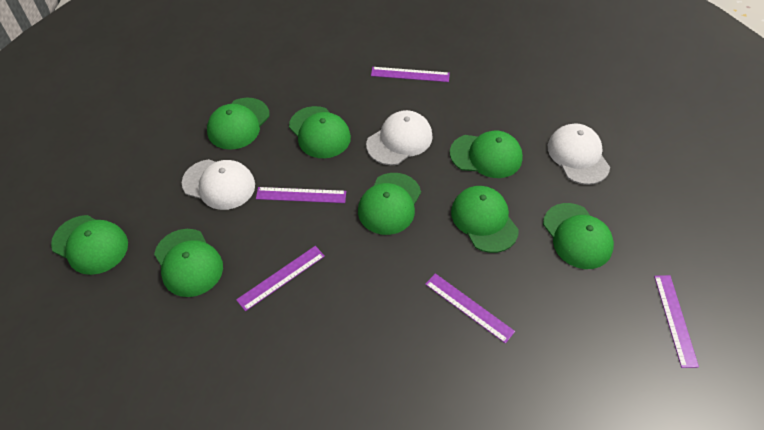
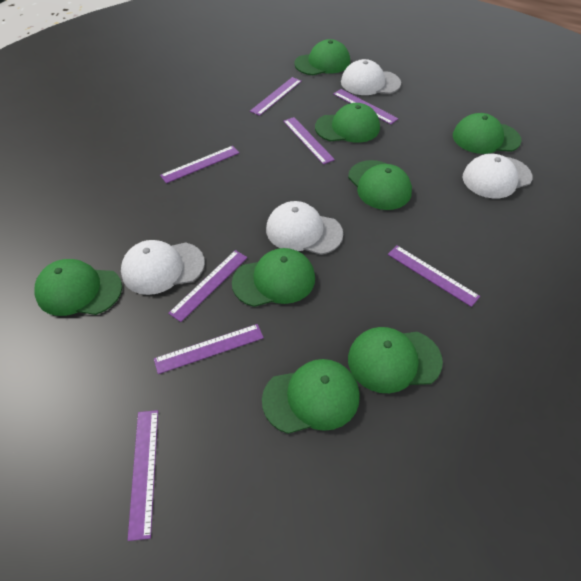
purple ruler: [236,246,325,311] [256,187,346,203] [371,67,450,82] [425,273,515,344] [654,275,699,368] = 5 -> [128,410,158,541] [154,324,264,374] [160,146,239,183] [168,250,248,322] [250,77,302,116] [283,117,335,165] [333,89,399,125] [388,245,480,307] = 8
white cap: [182,159,255,210] [366,110,433,165] [548,123,610,185] = 3 -> [121,240,205,295] [266,201,343,255] [341,59,401,95] [463,154,533,199] = 4

